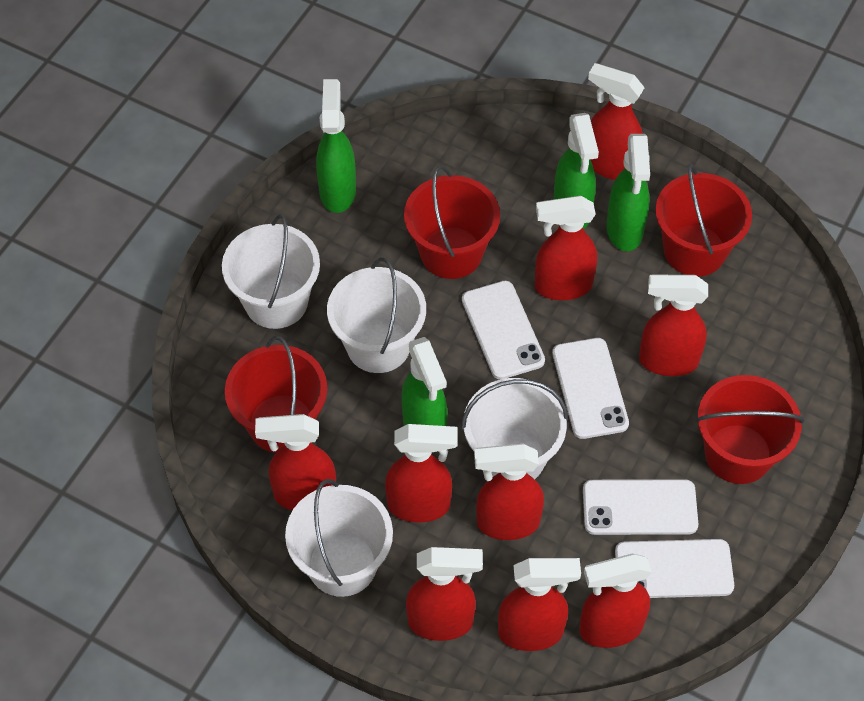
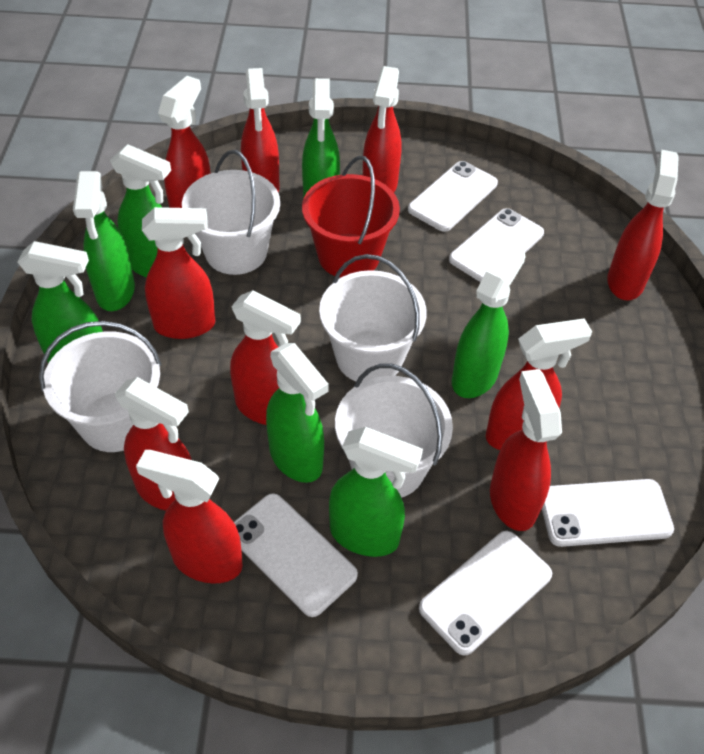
green spray bottle: [316,79,356,213] [402,337,447,453] [553,113,599,229] [606,134,650,251] = 4 -> [18,241,103,363] [73,171,135,311] [110,144,171,278] [266,343,329,483] [302,78,340,198] [329,427,423,557] [452,245,525,398] = 7
red bucket: [225,336,327,453] [404,166,500,279] [655,164,752,276] [696,375,804,484] = 4 -> [302,156,400,278] = 1
red spray bottle: [255,414,336,510] [385,424,458,523] [406,547,483,641] [474,443,544,540] [498,558,581,651] [535,196,597,300] [579,553,652,648] [588,63,644,180] [639,275,708,376] = 9 -> [115,377,192,511] [136,450,243,583] [142,207,215,339] [158,76,211,208] [230,290,301,425] [241,68,279,193] [363,66,402,193] [486,318,592,450] [490,369,562,531] [607,150,679,300] = 10
white phone: [462,281,545,379] [552,338,629,439] [583,479,698,535] [615,539,734,598] = 4 -> [234,493,358,617] [408,161,498,232] [419,531,552,655] [449,208,544,282] [542,479,674,547] = 5

